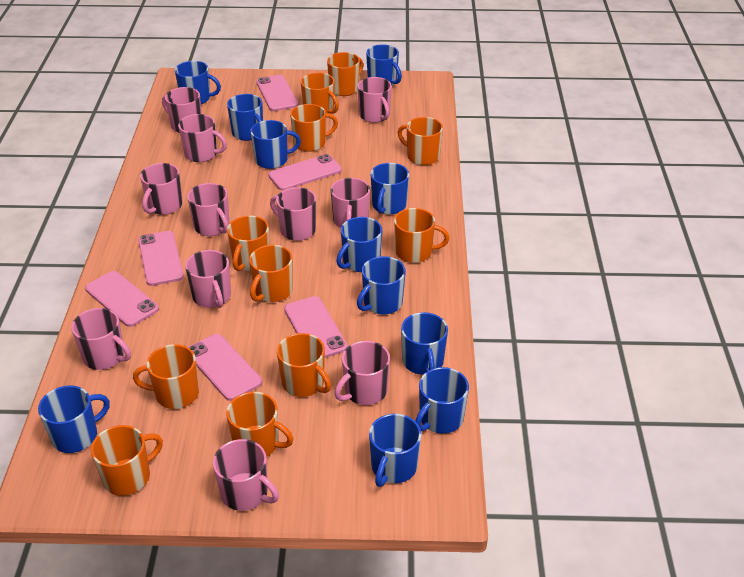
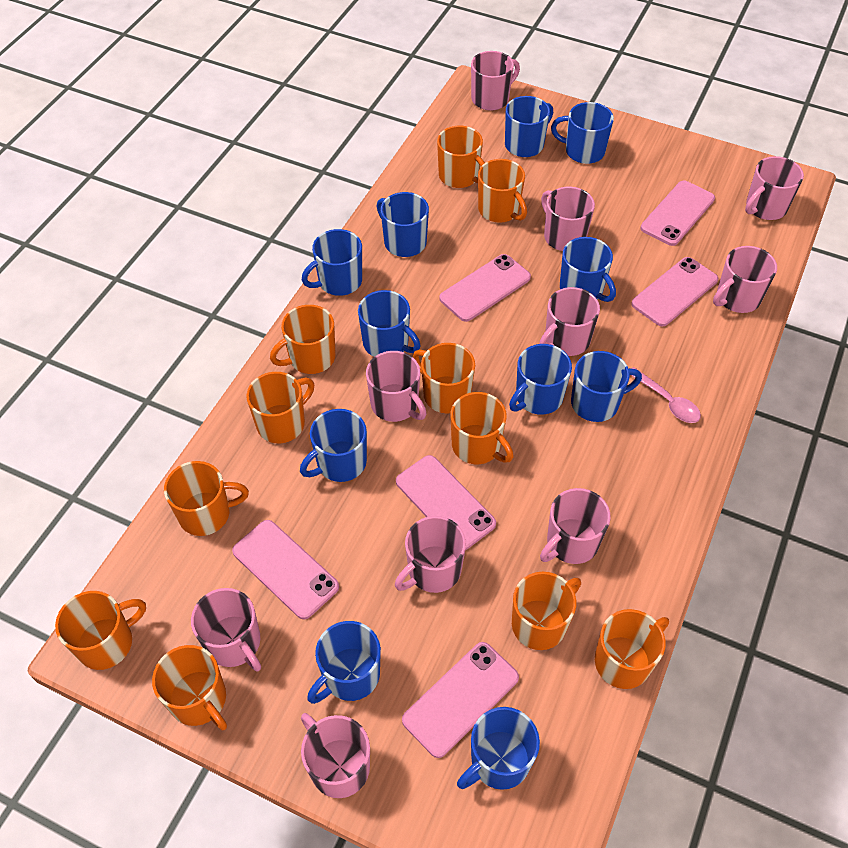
pink mug: [71,308,131,370] [140,163,182,215] [162,87,202,133] [178,114,227,162] [185,250,231,308] [187,183,229,236] [213,439,279,511] [270,187,316,241] [330,178,370,228] [335,341,390,405] [357,77,392,123] = 11 -> [191,588,261,671] [301,713,370,798] [366,351,427,422] [395,516,466,593] [471,51,520,111] [539,287,600,356] [540,488,611,564] [541,186,595,251] [713,246,777,313] [745,156,804,220] = 10
pink spoon: none = 0 -> [631,367,701,423] = 1

